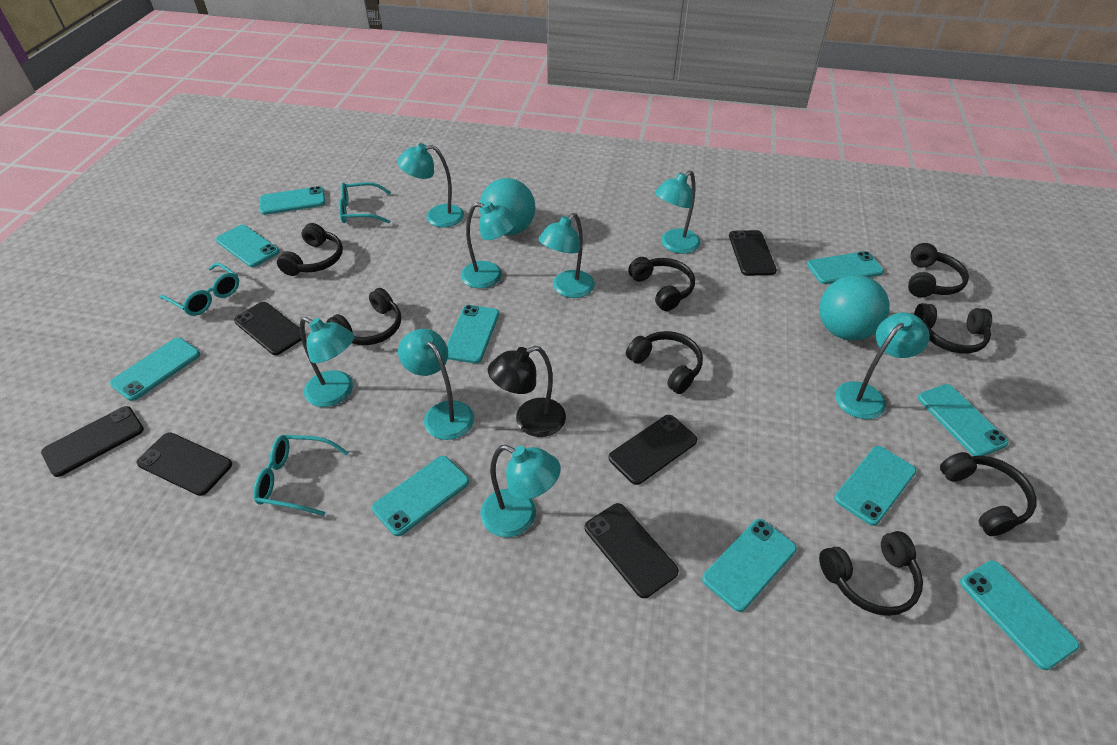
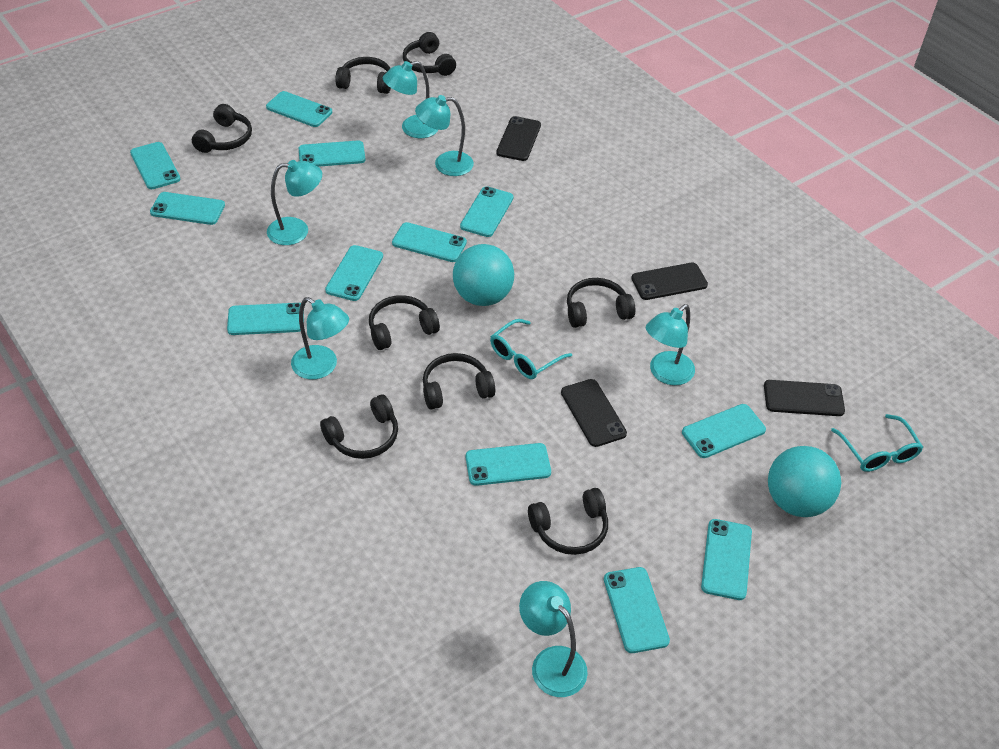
black lamp: [488,346,566,437] = 1 -> none = 0
black phone: [41,406,144,477] [136,432,232,496] [234,302,306,355] [585,503,679,598] [609,415,697,485] [729,230,777,276] = 6 -> [496,116,541,161] [561,379,627,447] [631,263,708,300] [764,380,845,416] = 4
turquoise glasses: [160,263,239,316] [253,435,349,516] [339,182,391,223] = 3 -> [490,319,572,379] [831,414,923,472] = 2
turquoise lamp: [300,317,354,407] [397,143,464,227] [398,329,474,440] [461,202,518,289] [480,445,561,537] [539,213,595,298] [655,170,701,254] [835,312,930,419] = 8 -> [267,160,322,245] [291,297,349,380] [383,61,438,138] [415,95,474,176] [519,581,588,697] [646,304,695,385] = 6
turquoise phone: [110,338,200,401] [216,225,280,267] [260,186,325,215] [372,456,469,536] [447,305,499,363] [702,519,797,612] [807,251,884,284] [834,446,916,526] [918,384,1009,456] [960,560,1079,670] = 10 -> [130,142,181,189] [150,192,225,225] [227,303,304,335] [266,91,332,127] [299,141,366,167] [325,245,383,301] [392,222,467,262] [460,186,514,237] [466,443,551,486] [604,567,670,653] [682,404,766,458] [701,519,752,600] = 12

